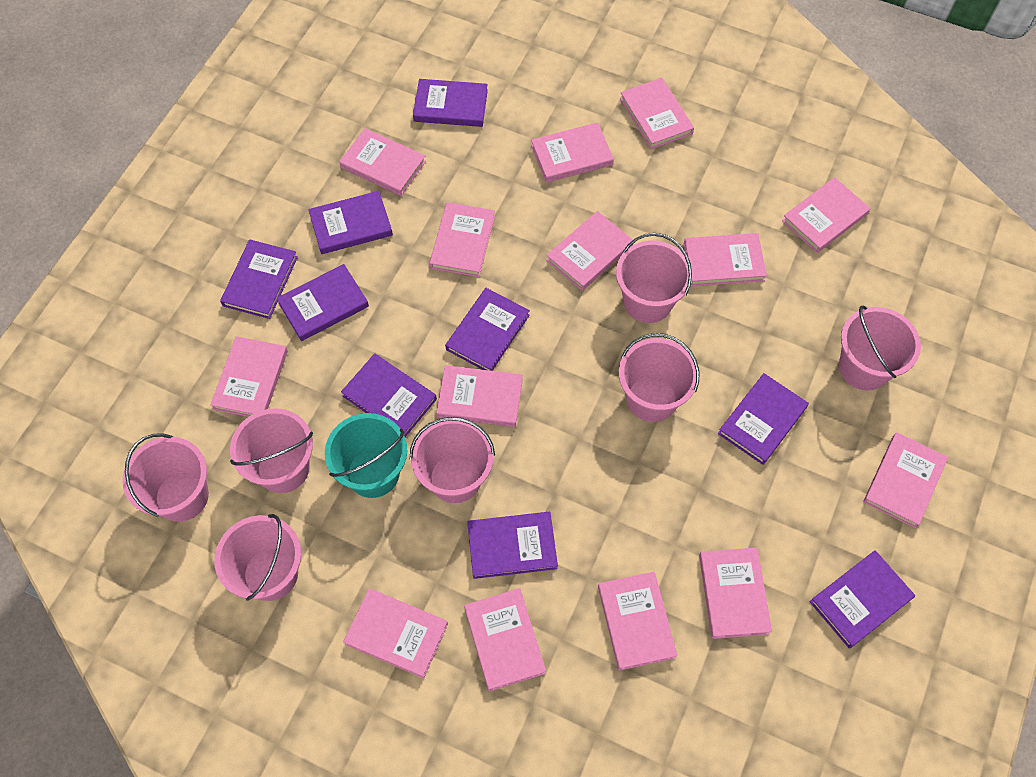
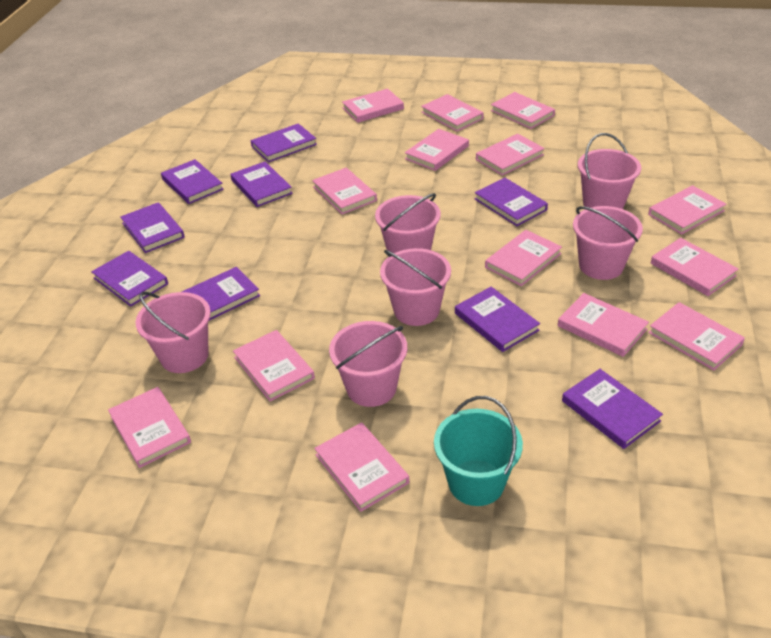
pink bucket: [122,433,209,522] [214,514,301,601] [230,408,313,493] [410,417,495,503] [616,233,693,323] [619,333,699,422] [839,305,921,390] = 7 -> [136,292,211,373] [329,321,407,407] [375,193,441,253] [380,248,451,326] [573,206,643,280] [578,133,641,209] = 6

